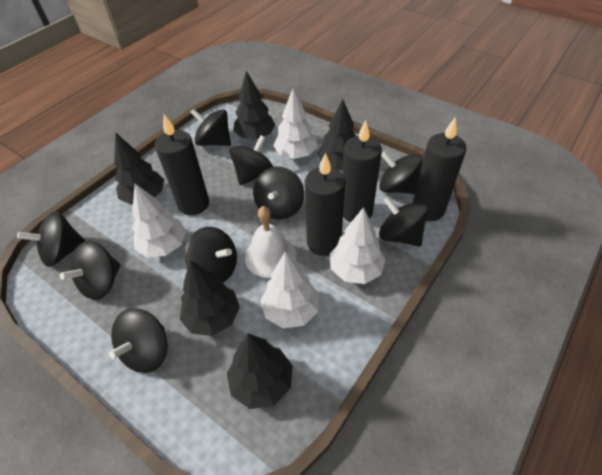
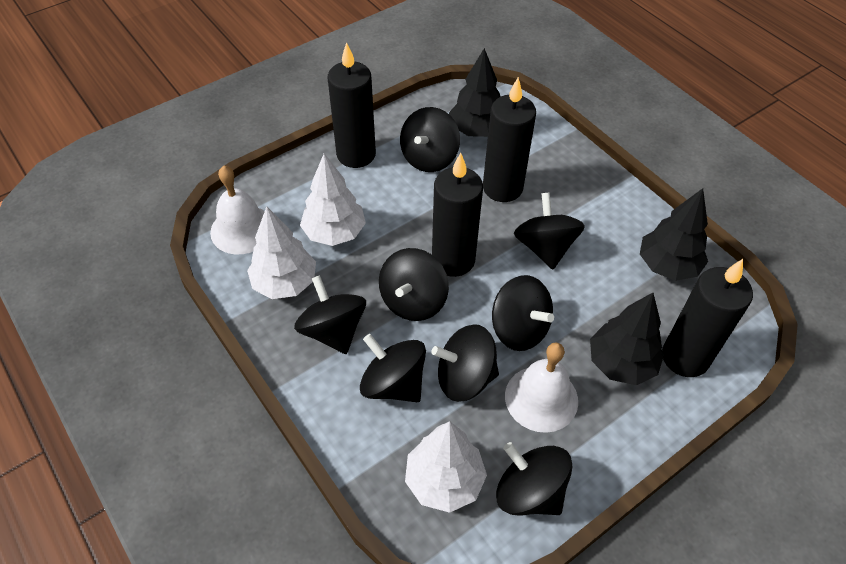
black spinning top: [17,211,85,267] [60,241,121,300] [109,308,168,373] [185,227,237,283] [190,108,231,146] [229,135,273,185] [253,167,304,219] [379,151,423,194] [379,196,429,246] = 9 -> [294,275,366,354] [360,334,426,402] [379,248,449,321] [400,107,460,172] [431,324,499,402] [492,275,554,351] [496,442,573,515] [514,192,585,270] = 8
black tree: [114,132,164,205] [180,260,240,336] [227,333,293,409] [233,71,275,139] [317,99,356,170] = 5 -> [449,48,501,137] [590,293,664,385] [640,188,708,281] = 3
white bell: [245,206,297,278] = 1 -> [210,166,265,254] [505,342,578,433] = 2
white tree: [132,184,186,258] [260,252,319,328] [273,89,318,159] [330,207,386,284] = 4 -> [247,206,316,299] [300,154,366,246] [405,421,487,513] = 3

